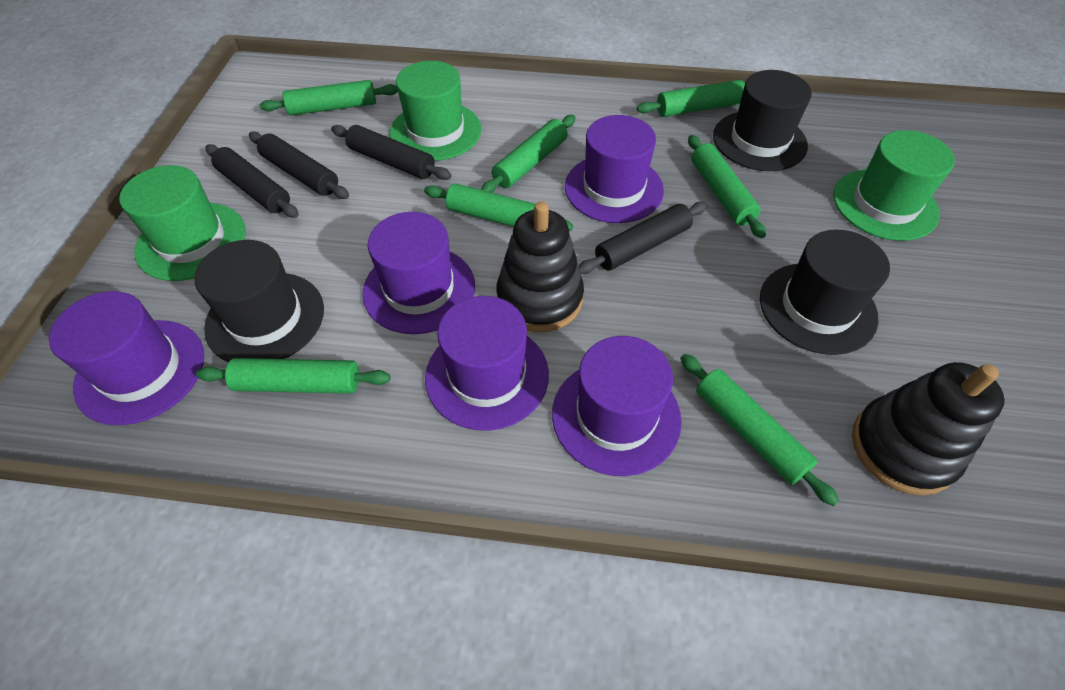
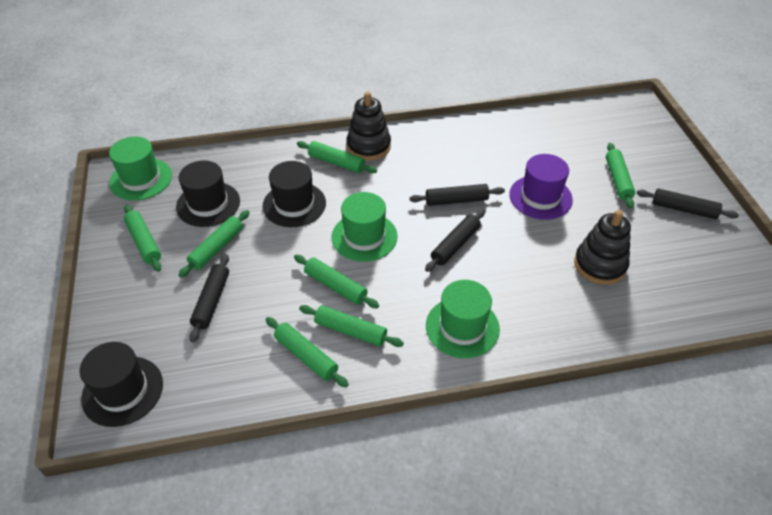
purple hat: [49,291,204,425] [362,212,475,334] [425,296,549,431] [552,336,682,476] [565,115,664,223] = 5 -> [509,154,573,220] = 1

